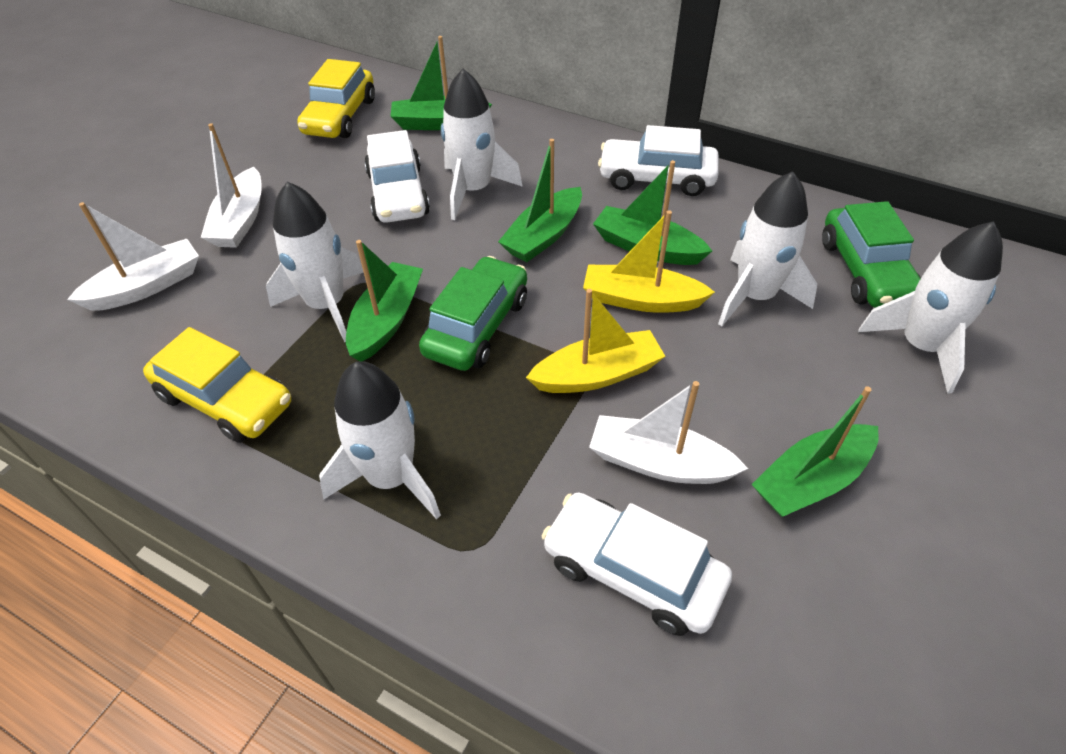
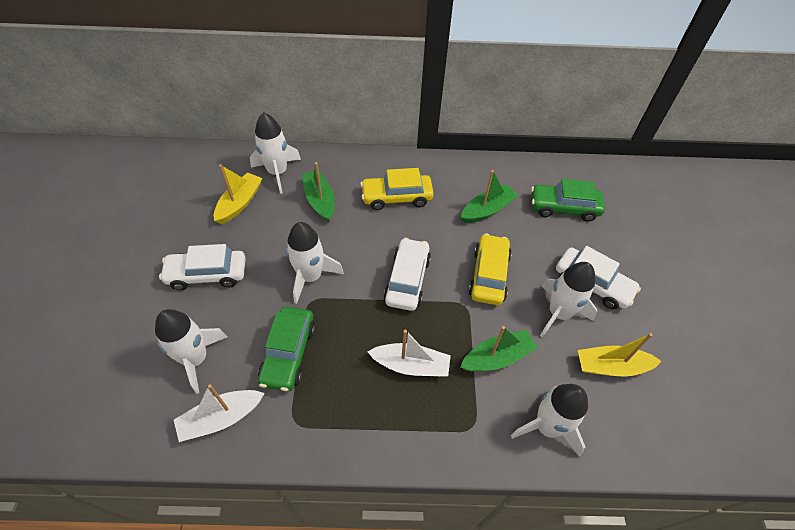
green boat: [346,240,423,361] [390,36,492,130] [498,139,582,262] [593,160,712,265] [751,386,879,517] = 5 -> [302,162,335,222] [460,326,538,372] [461,170,519,223] = 3
white boat: [67,202,199,311] [201,123,262,248] [589,381,748,484] = 3 -> [174,384,265,442] [368,330,451,377] = 2

